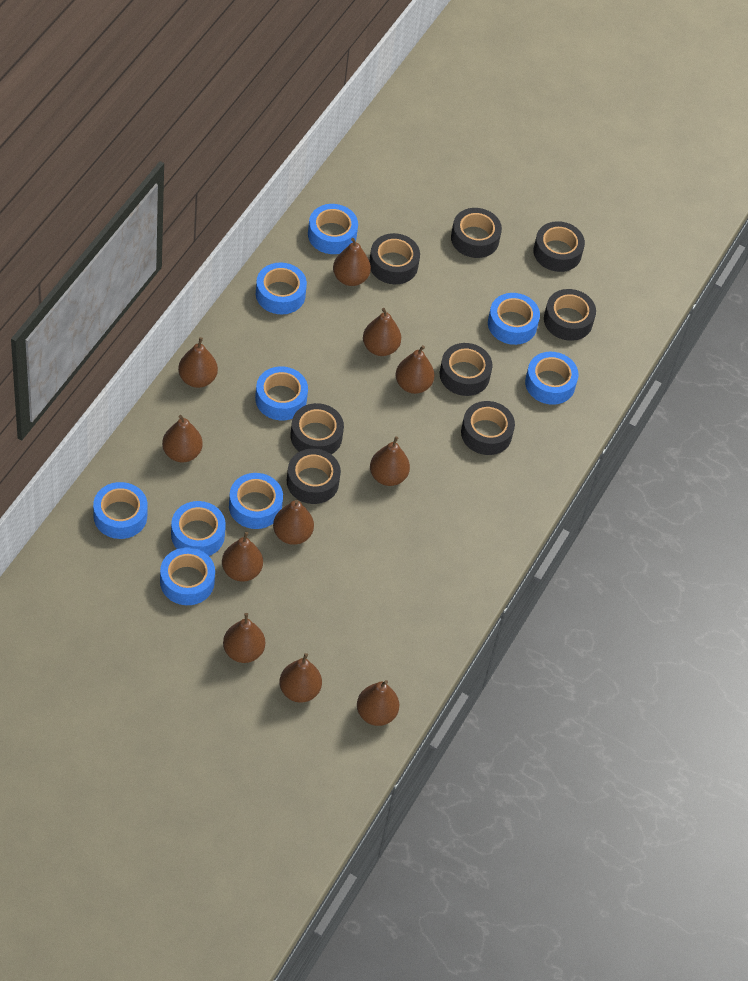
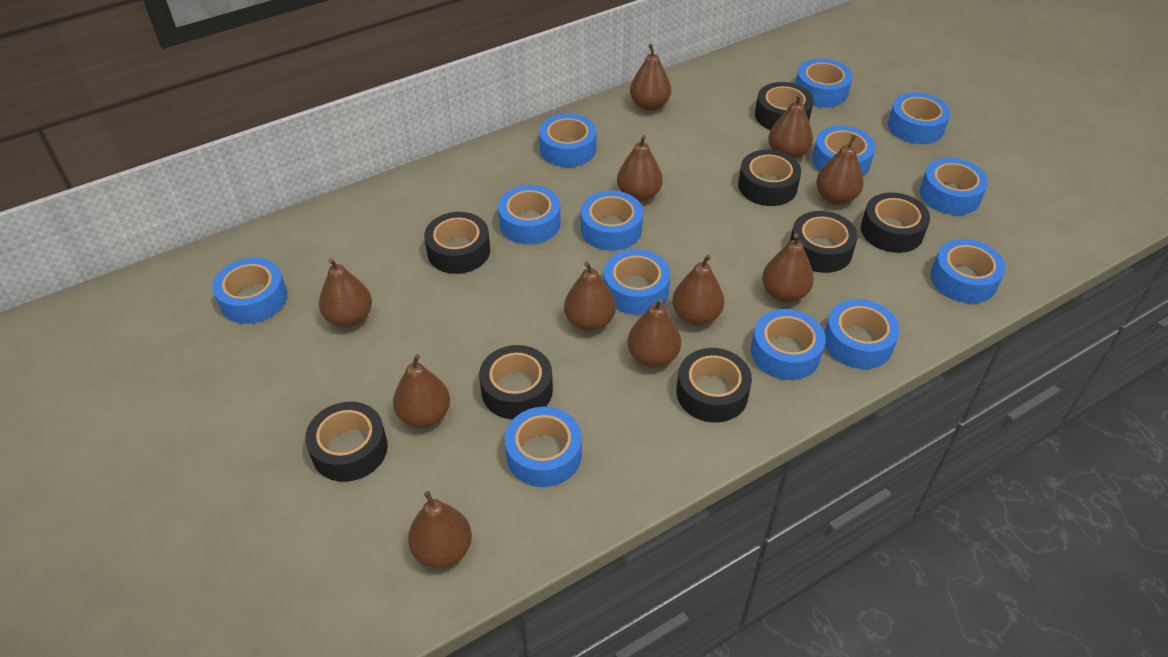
blue tape: [93,482,148,539] [160,547,215,605] [171,501,226,556] [229,473,283,529] [255,366,308,420] [256,262,307,314] [308,204,358,254] [488,293,540,345] [525,352,579,405] = 9 -> [212,258,287,324] [498,185,561,245] [505,407,582,487] [539,114,597,167] [581,191,643,251] [604,249,670,315] [751,309,826,380] [796,58,852,107] [812,126,876,176] [824,299,900,369] [888,92,951,144] [920,158,988,215] [930,239,1006,304] = 13

